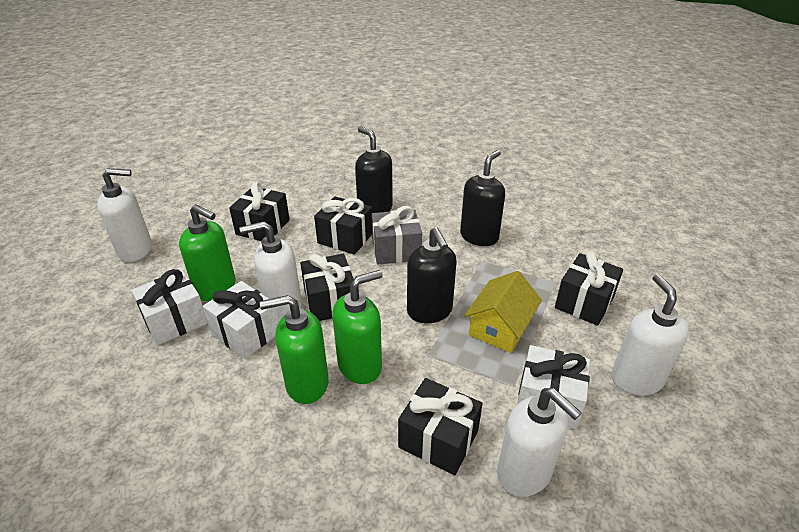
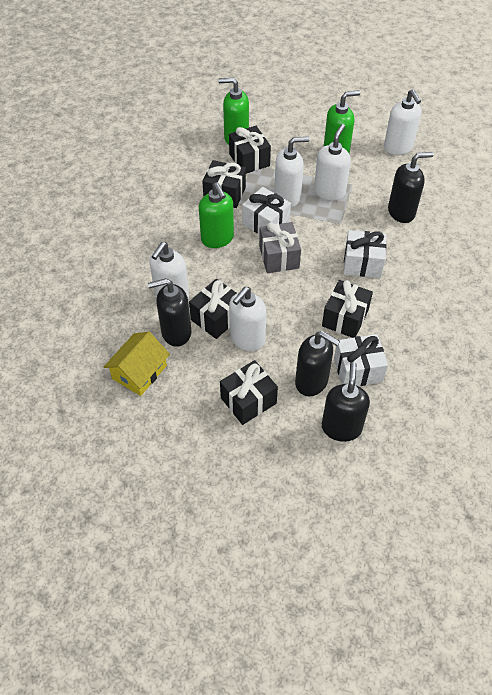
black soap dispenser: [355,127,393,213] [407,227,456,323] [460,150,505,246] = 3 -> [148,278,191,347] [295,331,340,396] [322,362,370,442] [388,152,433,223] = 4
white soap dispenser: [97,168,152,262] [240,221,302,321] [497,388,582,497] [611,274,689,396] = 4 -> [150,242,189,298] [229,287,266,351] [274,137,309,207] [314,124,351,201] [384,89,422,155] = 5

